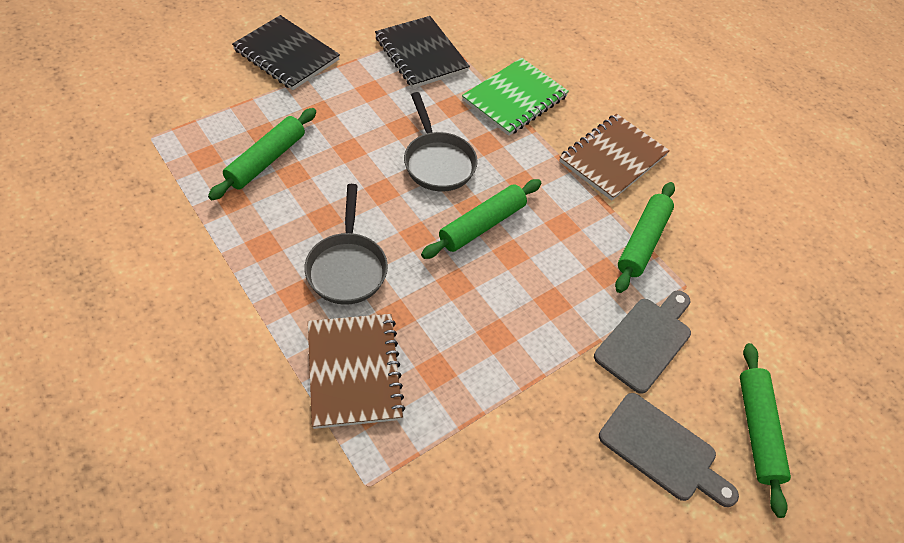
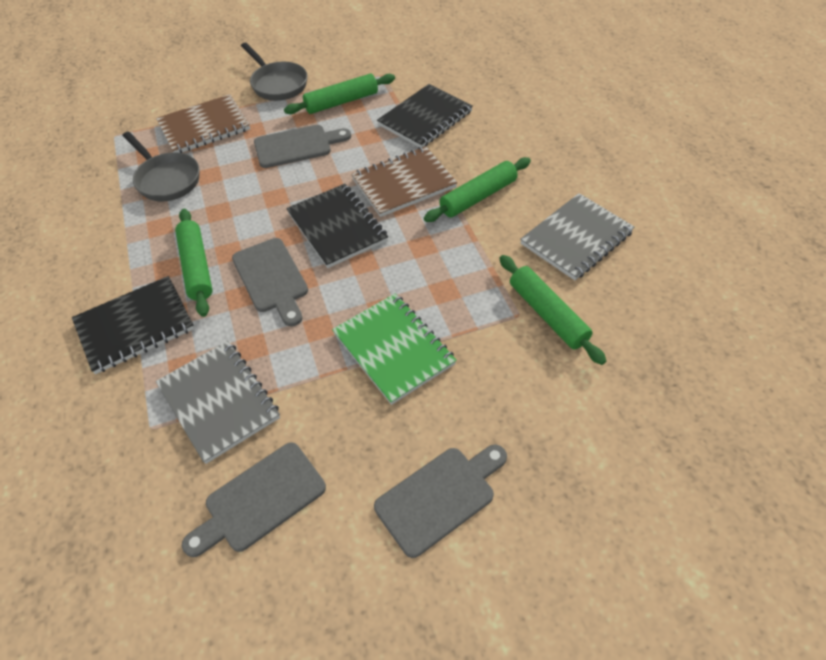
black notebook: [232,15,340,90] [375,16,470,88] = 2 -> [72,276,195,374] [286,184,388,268] [377,84,473,148] = 3
grey cutting board: [594,290,691,394] [599,393,739,507] = 2 -> [182,443,326,557] [232,238,308,326] [254,125,351,168] [374,445,507,558] = 4
grey notebook: none = 0 -> [156,341,280,464] [520,193,634,280] = 2

